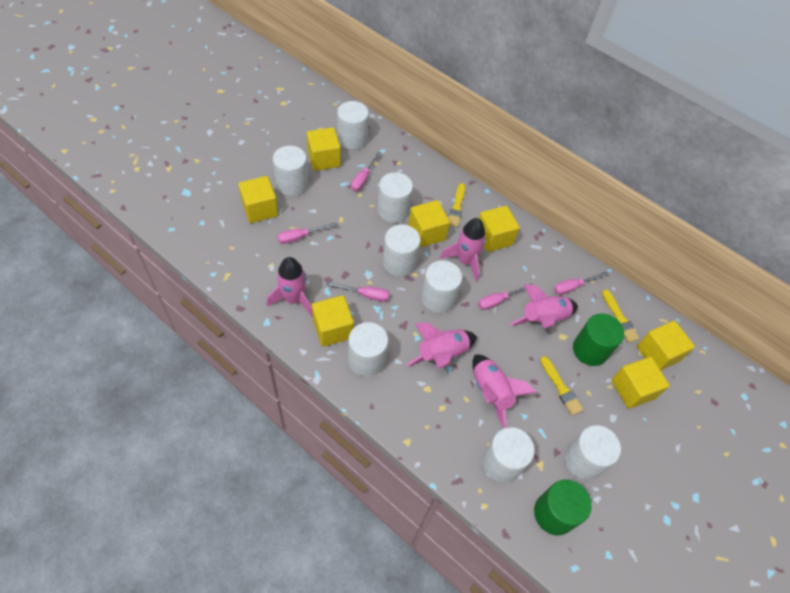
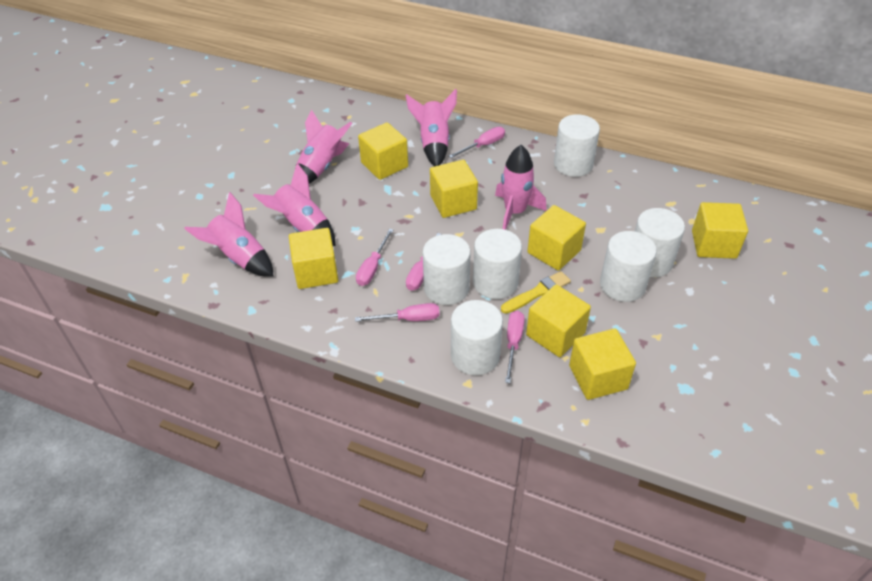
green cylinder: [534,479,592,536] [573,313,624,366] = 2 -> none = 0
white cylinder: [273,146,308,196] [337,101,369,150] [348,322,388,377] [377,172,413,223] [382,224,421,276] [421,260,462,313] [483,427,535,483] [565,425,621,480] = 8 -> [423,234,471,305] [451,300,503,375] [473,229,522,299] [554,114,600,177] [600,231,657,302] [635,208,685,277] = 6
yellow brush: [448,183,465,227] [540,356,583,415] [602,289,640,343] = 3 -> [501,271,571,313] = 1

